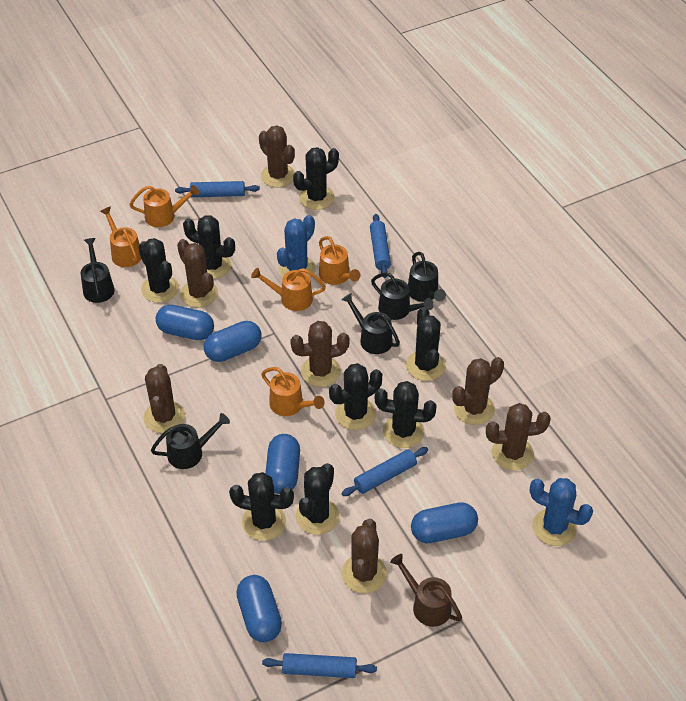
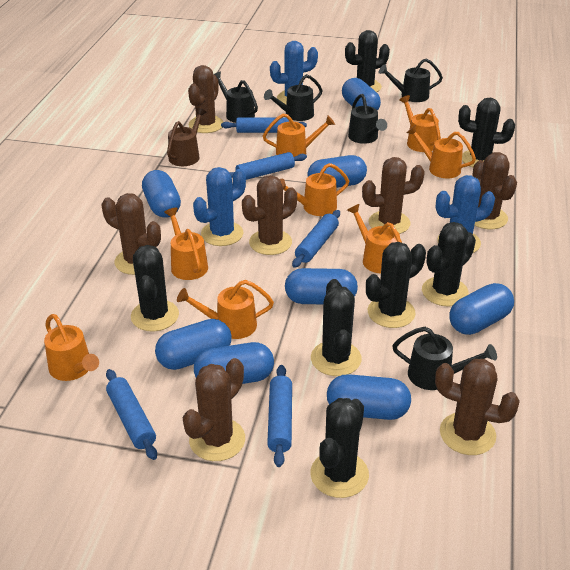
black cactus: [139,238,179,303] [183,215,235,279] [229,472,294,541] [293,147,339,210] [296,463,339,535] [329,363,382,430] [375,381,437,448] [406,307,446,381] = 8 -> [131,245,179,332] [310,398,369,498] [311,279,362,376] [345,30,390,92] [366,242,426,328] [422,222,476,306] [458,98,515,167] = 7
blue cactus: [277,215,316,278] [530,478,593,546] = 2 -> [193,167,246,246] [270,41,318,104] [436,175,495,253] = 3
blue capsule: [156,305,214,340] [204,321,261,362] [236,575,282,642] [265,434,300,494] [411,502,478,543] = 5 -> [142,170,181,218] [155,319,232,370] [194,342,274,384] [285,268,358,304] [307,155,367,188] [327,374,411,420] [342,78,381,111] [450,283,514,335] = 8
blue rolling pin: [175,181,260,197] [262,653,377,678] [342,447,428,496] [370,214,391,278] = 4 -> [106,369,157,460] [221,117,307,133] [229,152,307,180] [267,365,292,467] [292,210,340,268] = 5
orange watering can: [100,207,141,267] [130,185,199,227] [251,268,326,311] [261,367,324,416] [319,236,360,285] = 5 -> [44,314,99,381] [164,208,208,280] [177,280,274,339] [263,114,335,157] [279,163,349,216] [347,204,402,274] [399,95,441,152] [406,125,476,178] = 8

